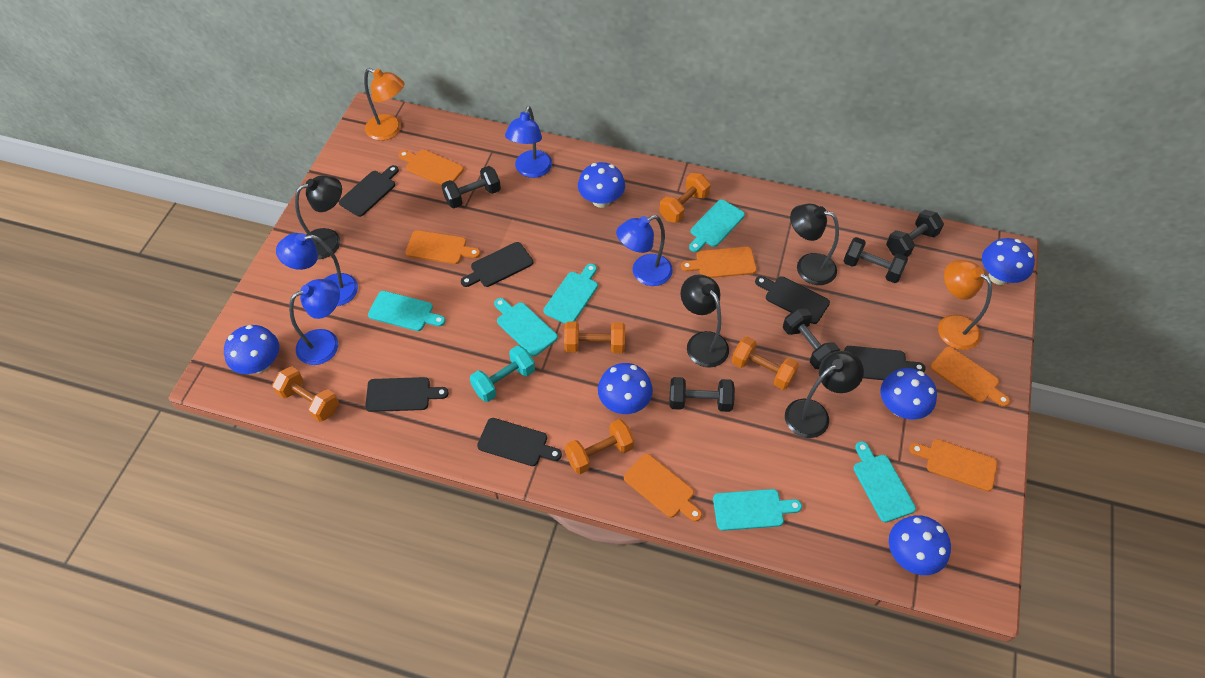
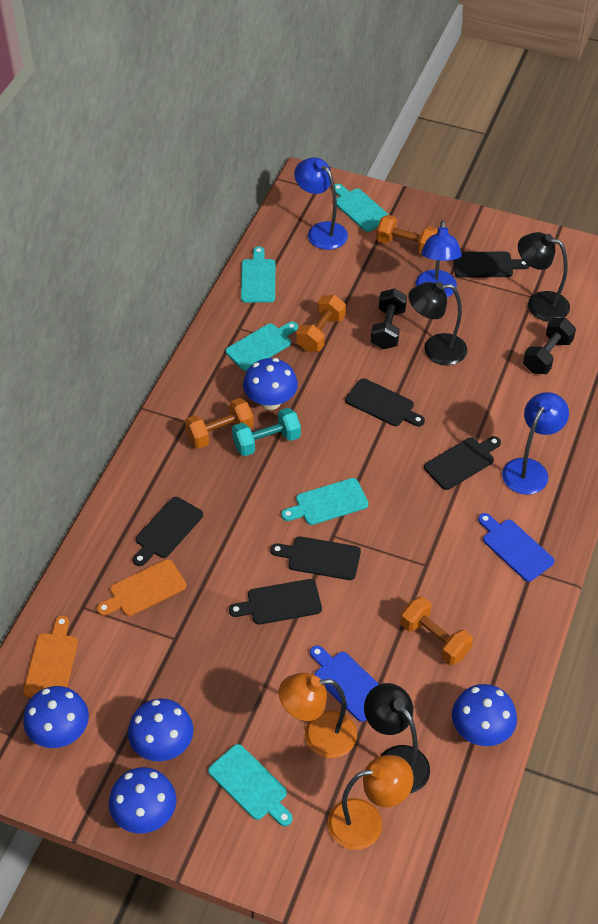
black dumbbell: [441,166,501,208] [669,377,735,412] [783,308,840,369] [843,237,908,283] [886,210,944,257] = 5 -> [371,288,407,349] [523,318,576,374] = 2
black lamp: [295,176,342,259] [681,274,729,368] [785,351,864,438] [790,204,839,285] = 4 -> [364,683,430,794] [408,282,467,365] [518,232,570,322] = 3
blue cutting board: none = 0 -> [310,645,379,722] [478,513,554,582] = 2
blue lamp: [276,233,358,306] [289,279,340,365] [505,106,552,178] [616,215,673,286] = 4 -> [294,157,348,250] [415,220,462,297] [502,392,569,495] = 3
blue mushroom: [224,325,279,374] [578,162,625,208] [598,363,653,414] [880,368,937,419] [889,515,951,575] [982,238,1035,285] = 6 -> [23,686,89,748] [109,767,176,834] [128,698,194,761] [243,358,298,410] [452,684,517,746] = 5
orange cutting board: [398,149,464,185] [405,230,480,264] [624,454,702,522] [681,247,757,278] [909,439,997,492] [930,347,1010,407] = 6 -> [23,616,78,698] [97,559,187,616] = 2
orange dumbbell: [272,366,339,422] [564,321,625,353] [565,419,634,474] [659,173,711,223] [732,336,799,390] = 5 -> [185,398,254,448] [296,295,346,352] [376,215,438,254] [400,597,473,665] = 4
turquoise cutting board: [368,291,445,331] [494,298,558,356] [543,264,598,324] [689,200,745,252] [713,489,802,531] [853,441,916,522] = 6 -> [208,744,293,826] [225,322,298,371] [241,246,275,303] [281,478,368,525] [334,184,389,232] = 5

